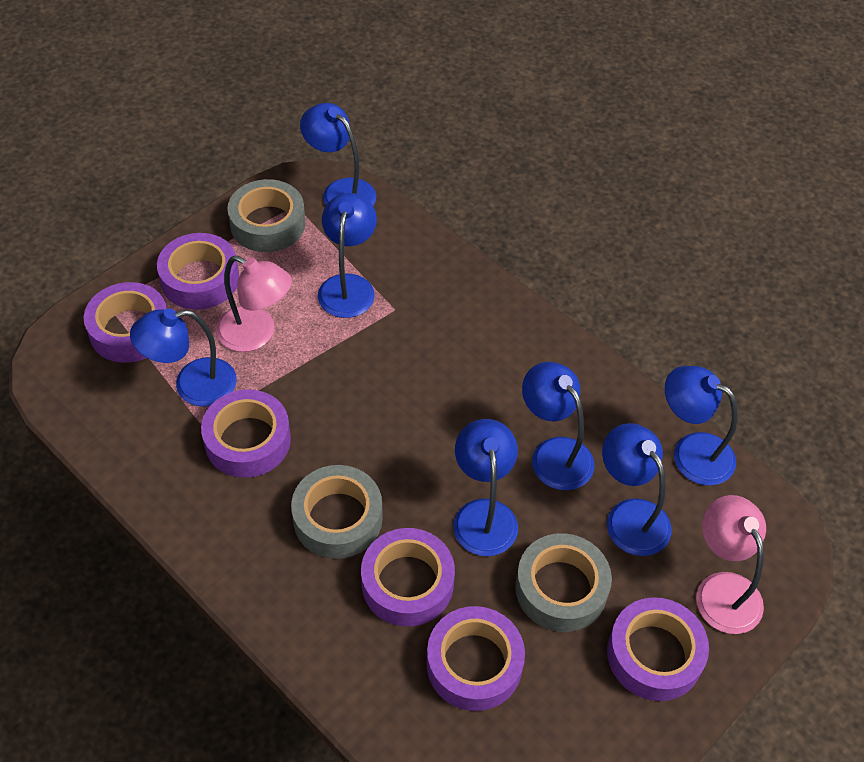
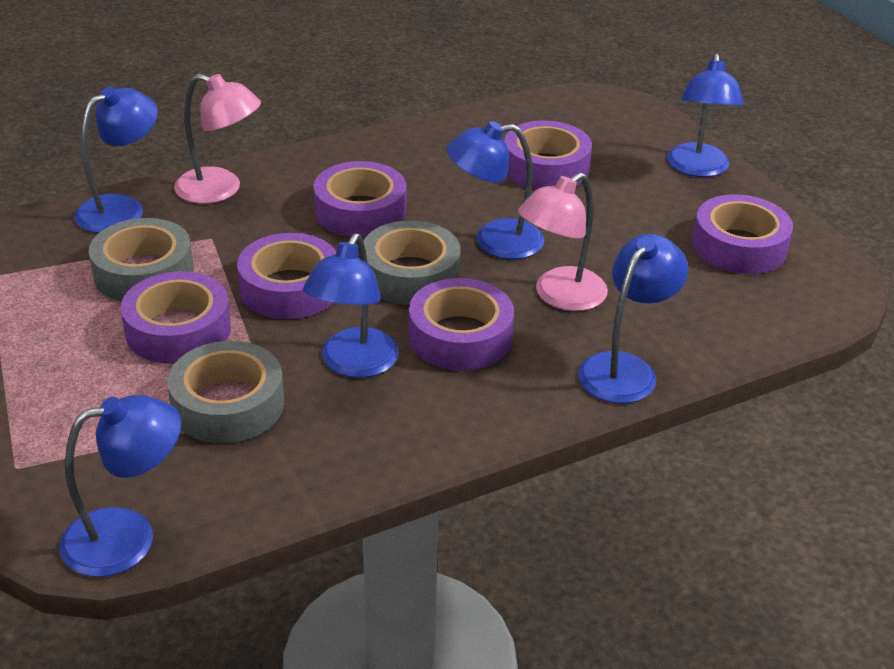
blue lamp: [130,309,237,407] [300,103,377,206] [318,193,377,318] [453,419,518,556] [522,362,594,491] [602,423,671,556] [665,366,738,485] = 7 -> [59,395,181,577] [74,86,158,233] [303,233,399,378] [446,121,545,259] [578,234,688,404] [667,53,744,177] = 6

